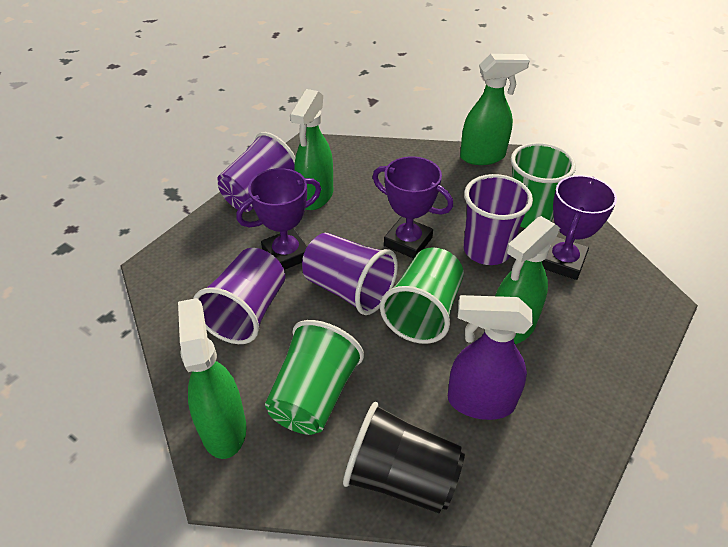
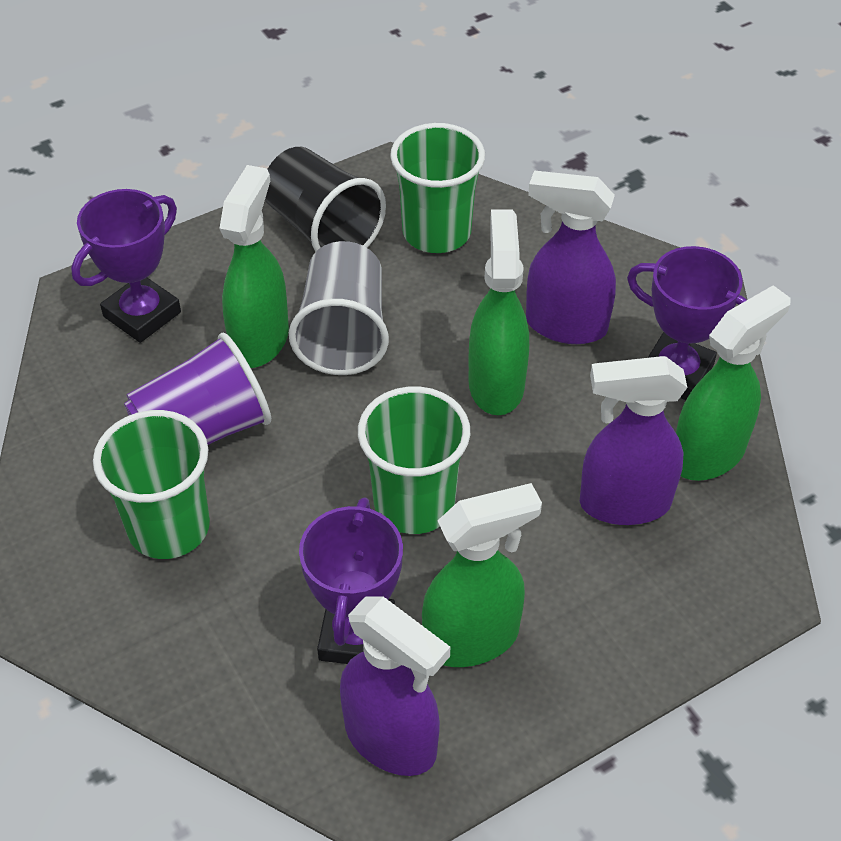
grey cup: none = 0 -> [289,241,389,375] = 1
purple cup: [193,248,285,344] [217,132,296,212] [302,233,398,315] [463,174,533,265] = 4 -> [124,333,271,445] = 1
purple spray bottle: [448,295,533,420] = 1 -> [340,596,450,776] [526,171,616,344] [580,356,687,525] = 3

